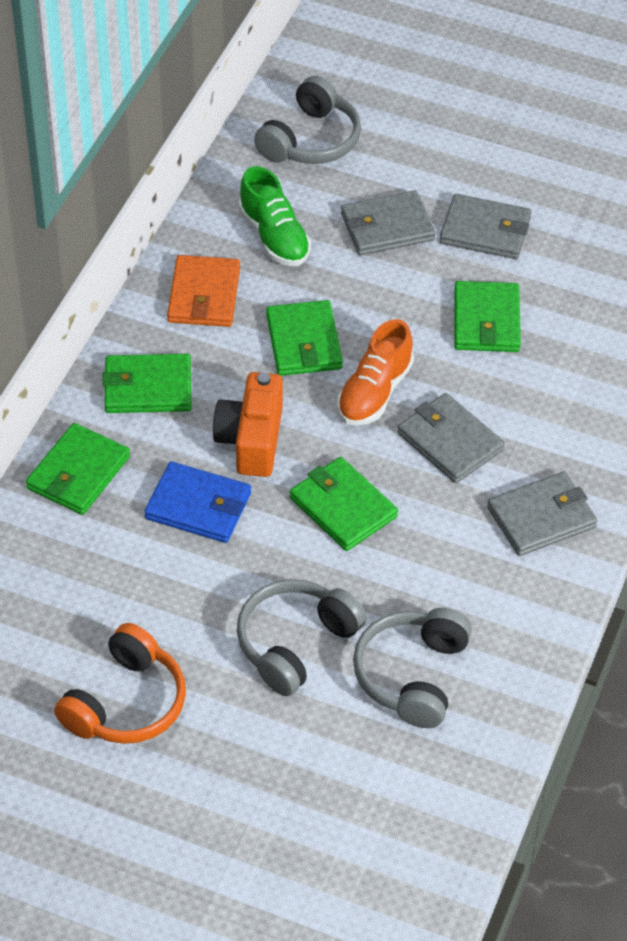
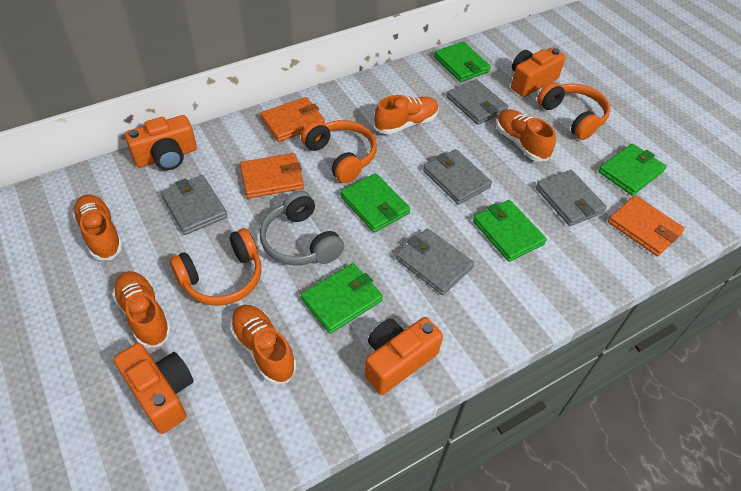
blue wallet: [144,461,251,543] = 1 -> none = 0
green shoe: [238,166,311,266] = 1 -> none = 0
grey headphones: [237,579,366,696] [254,76,361,164] [353,608,472,728] = 3 -> [260,190,344,266] = 1
grey wallet: [341,190,435,256] [398,393,505,483] [440,194,532,259] [487,471,598,556] = 4 -> [161,175,228,235] [396,228,474,295] [423,149,492,205] [447,79,508,125] [536,170,607,226] = 5
orange camera: [213,372,283,477] = 1 -> [113,343,194,434] [125,115,197,170] [365,317,443,395] [511,47,566,97] = 4
orange headphones: [54,623,186,744] = 1 -> [169,228,261,306] [301,120,377,183] [537,82,610,140] = 3
orange shoe: [337,319,414,426] = 1 -> [72,194,123,260] [112,271,172,348] [230,305,296,385] [374,95,439,135] [496,109,556,161] = 5
orange wallet: [167,255,240,327] = 1 -> [240,153,304,198] [260,97,325,142] [608,195,685,256] = 3

